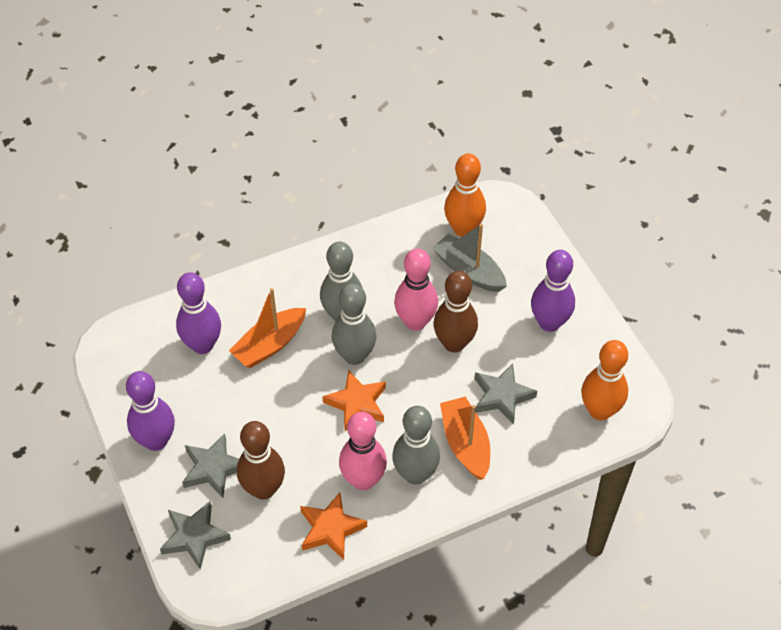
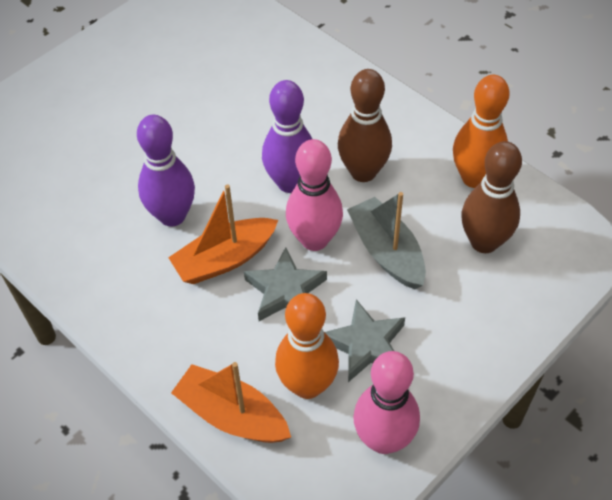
grey bowling pin: [320,242,363,322] [332,283,376,365] [392,406,440,485] = 3 -> none = 0
grey star: [160,501,231,570] [182,433,239,498] [475,363,537,425] = 3 -> [244,247,327,321] [325,299,405,382] = 2
orange star: [300,492,367,560] [323,370,386,431] = 2 -> none = 0
purple bowling pin: [126,371,175,451] [176,272,221,354] [531,250,575,332] = 3 -> [137,115,195,227] [262,80,312,193] = 2

